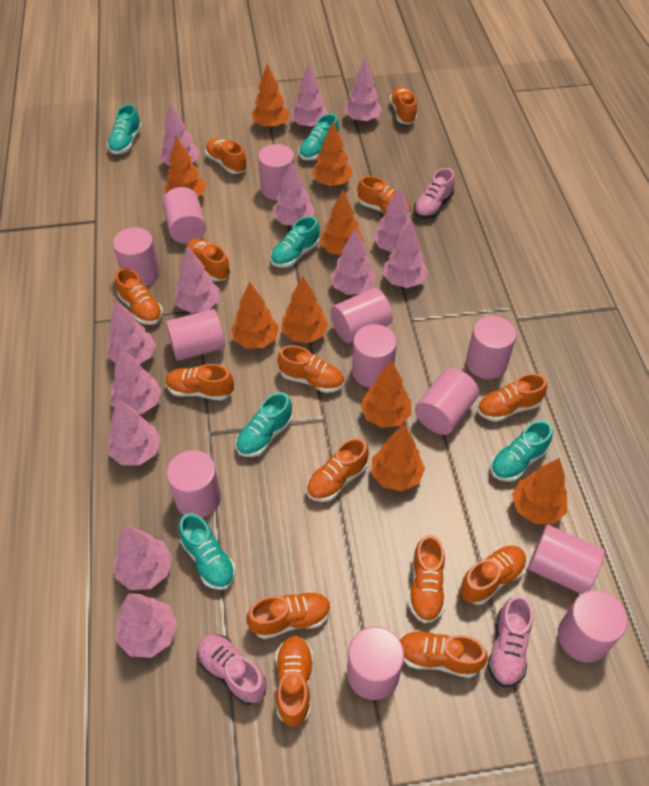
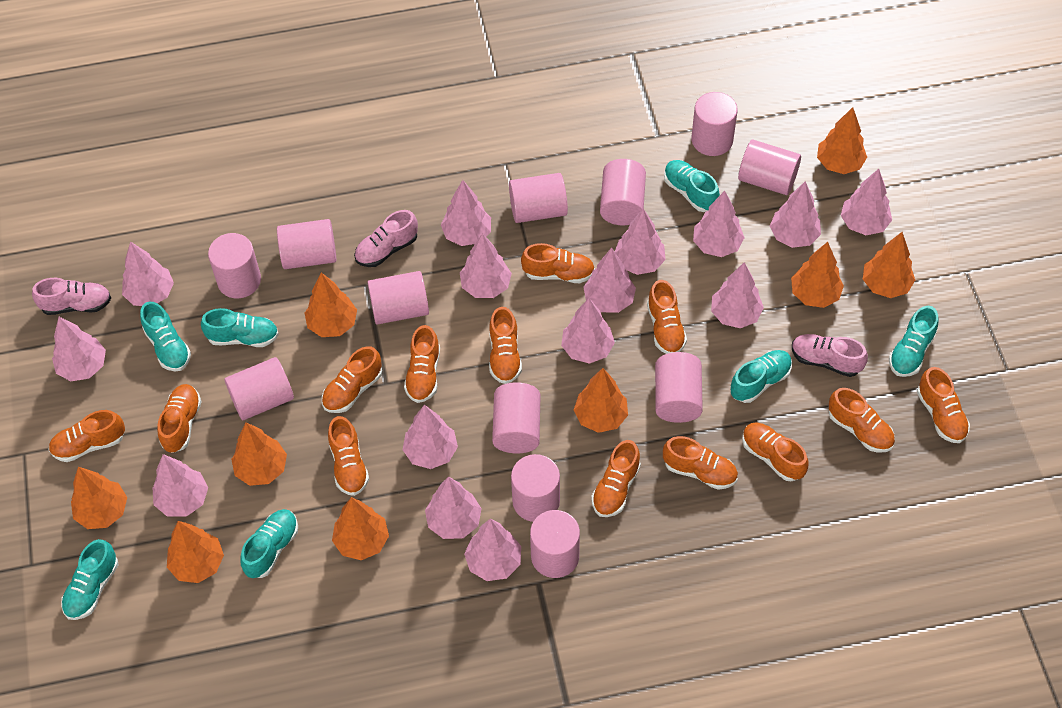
orange shoe: [115,268,163,325] [166,364,234,401] [185,238,231,281] [205,138,247,174] [247,591,331,639] [275,636,313,727] [278,345,344,393] [307,438,369,502] [358,176,411,217] [390,87,417,124] [400,630,488,678] [409,535,445,623] [460,546,526,605] [477,373,547,422] = 14 -> [48,410,125,462] [157,384,202,453] [322,346,382,413] [328,416,369,496] [404,325,440,403] [489,307,522,384] [521,243,595,283] [591,440,641,517] [647,280,687,354] [663,436,738,490] [742,422,809,481] [829,388,895,453] [917,367,970,443] = 13
pink tree: [107,300,156,364] [108,399,161,465] [111,348,162,414] [114,525,172,590] [116,594,177,658] [160,103,200,166] [174,247,220,313] [273,160,315,226] [291,64,328,128] [330,229,375,295] [345,58,382,123] [373,187,414,252] [383,222,428,288] = 13 -> [52,317,106,381] [122,241,174,306] [152,454,208,517] [403,405,458,469] [425,476,482,539] [441,180,491,246] [460,233,512,298] [464,519,521,581] [561,298,615,364] [584,248,636,313] [615,209,665,275] [693,191,745,257] [711,262,764,328] [770,181,821,248] [841,169,892,235] = 15
turquoise shoe: [107,104,142,154] [179,513,236,590] [236,392,292,457] [271,216,320,268] [299,114,339,160] [491,420,553,482] = 6 -> [61,539,118,620] [140,302,191,371] [201,308,279,347] [240,509,298,578] [664,160,720,212] [730,350,792,403] [889,306,939,377] = 7

